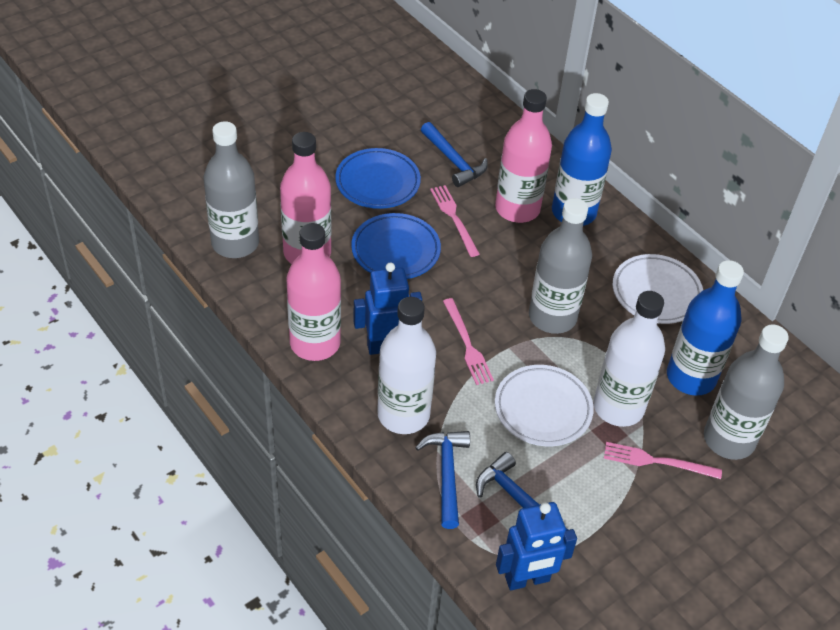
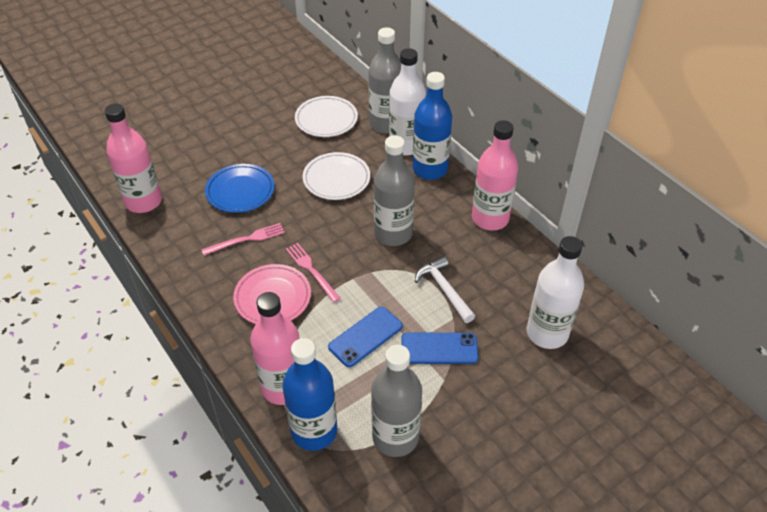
blue hammer: [415,431,470,529] [421,122,488,187] [476,452,568,530] = 3 -> none = 0
blue phone: none = 0 -> [328,307,403,367] [401,333,478,364] = 2
blue plate: [335,148,421,209] [351,213,441,279] = 2 -> [205,164,274,213] = 1
blue robot: [353,263,422,355] [496,502,577,590] = 2 -> none = 0
pink fork: [430,185,480,257] [443,298,494,385] [604,442,722,479] = 3 -> [201,223,285,255] [286,243,341,302] = 2
pink plate: none = 0 -> [233,264,311,324] = 1
white hammer: none = 0 -> [415,256,475,323] = 1

